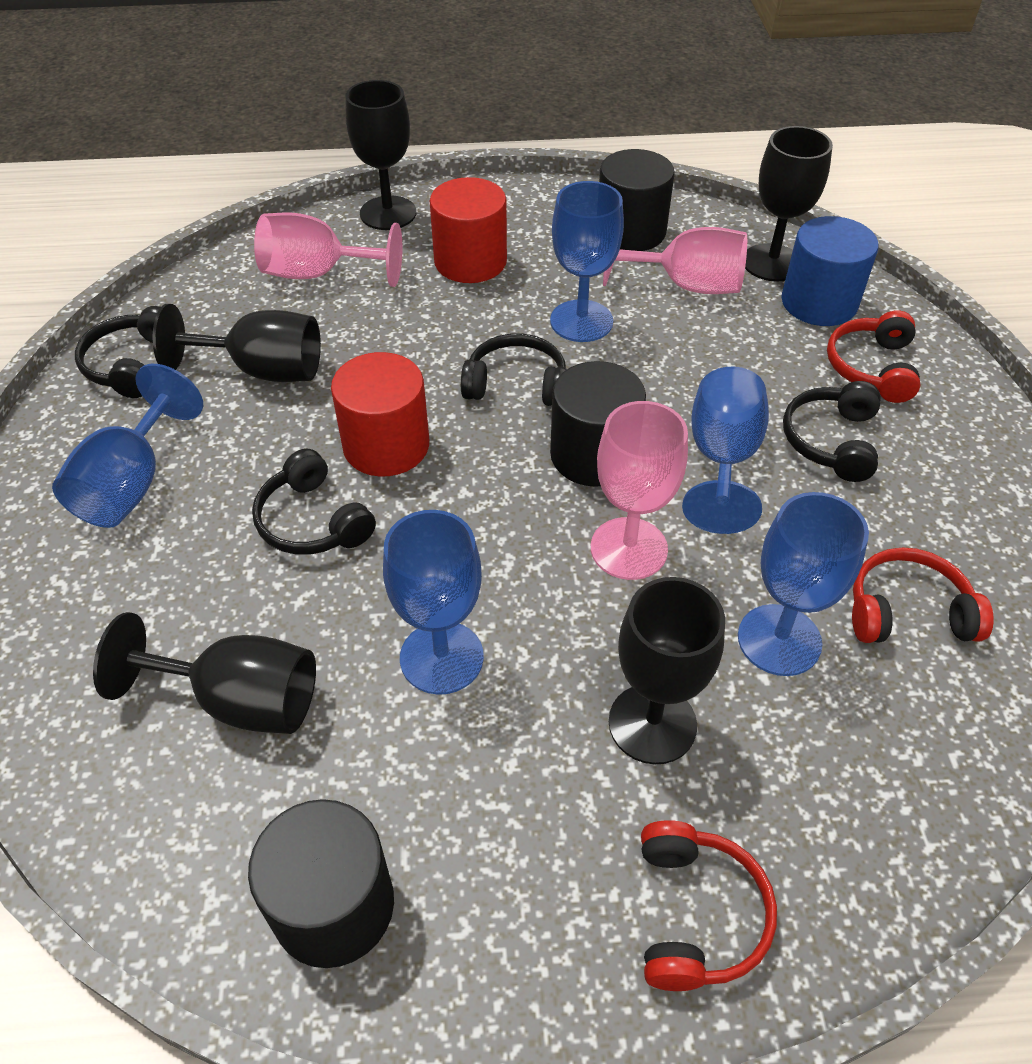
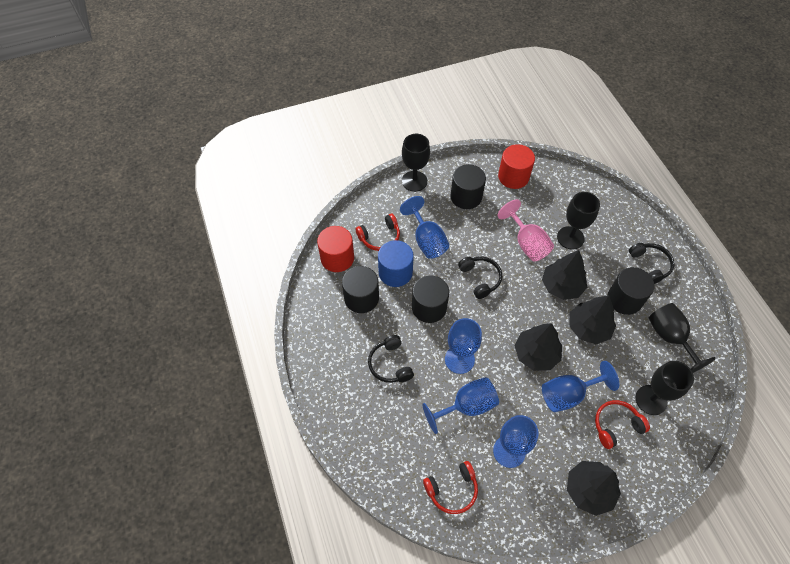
black cylinder: [248,799,394,968] [550,361,646,487] [599,149,675,251] = 3 -> [342,266,379,313] [412,275,449,323] [450,164,486,209] [608,267,655,315] = 4
black goblet: [93,612,316,734] [153,304,321,382] [345,80,416,230] [609,577,725,764] [745,126,833,282] = 5 -> [402,134,430,192] [557,192,600,249] [636,361,694,415] [649,303,716,373] = 4
black headphones: [75,306,161,398] [252,449,376,555] [461,333,567,406] [783,381,881,482] = 4 -> [368,335,414,383] [458,257,502,299] [629,243,675,284] = 3
black tree: none = 0 -> [514,323,562,371] [542,250,587,300] [567,461,621,516] [569,295,616,344] = 4
pink goblet: [254,212,402,287] [591,401,688,580] [603,227,747,294] = 3 -> [497,199,554,261] = 1

